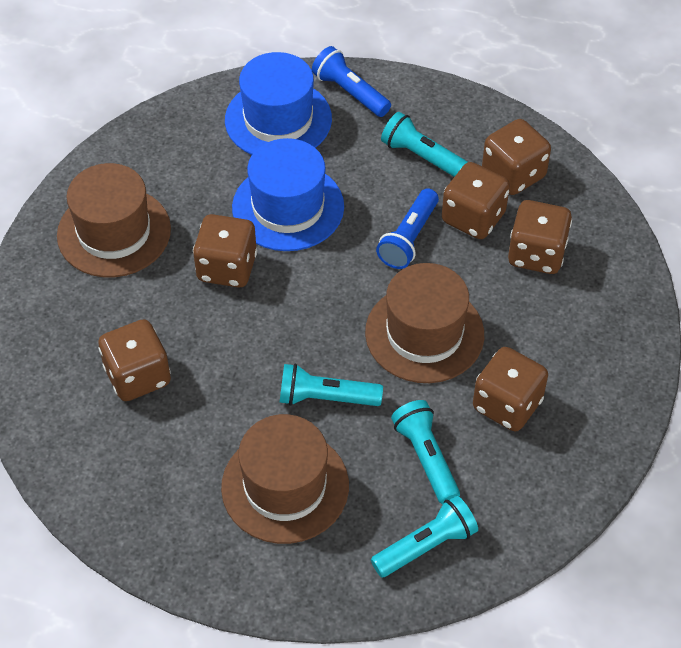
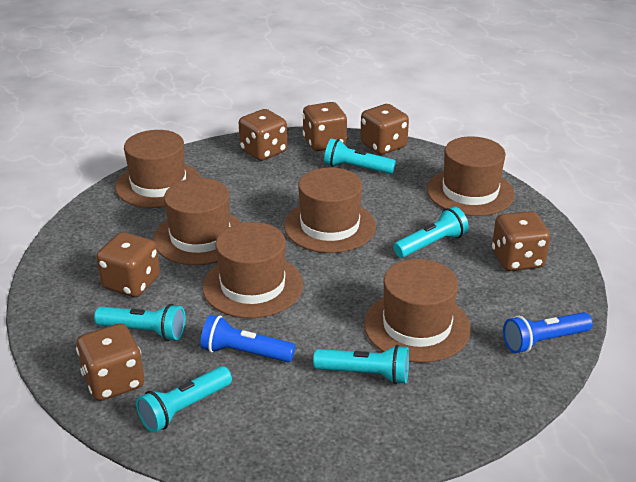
blue hat: [225,52,332,155] [232,138,344,251] = 2 -> none = 0
brown hat: [57,163,171,277] [221,414,349,544] [365,263,484,383] = 3 -> [115,130,201,208] [153,178,242,265] [202,222,303,318] [284,168,376,253] [364,259,471,363] [427,137,515,216] = 6
turquoise flashlight: [280,364,383,406] [371,496,478,577] [381,112,468,177] [391,400,460,504] = 4 -> [94,304,186,341] [136,366,232,433] [313,345,409,384] [324,138,396,174] [393,206,469,258] = 5

